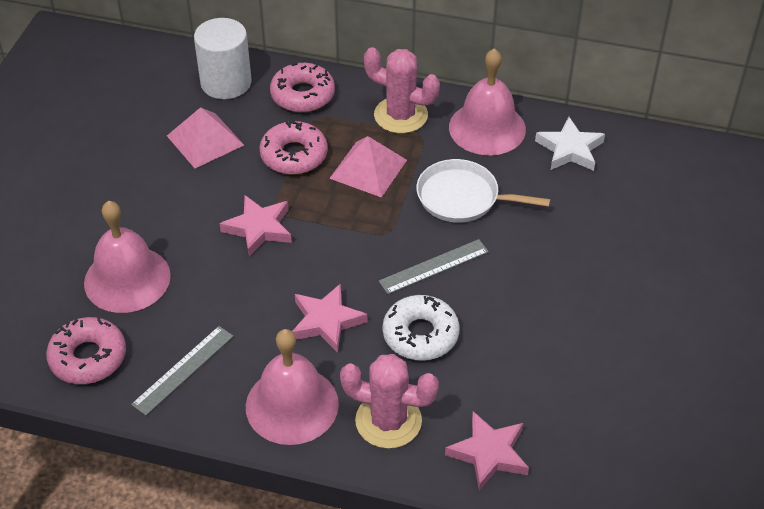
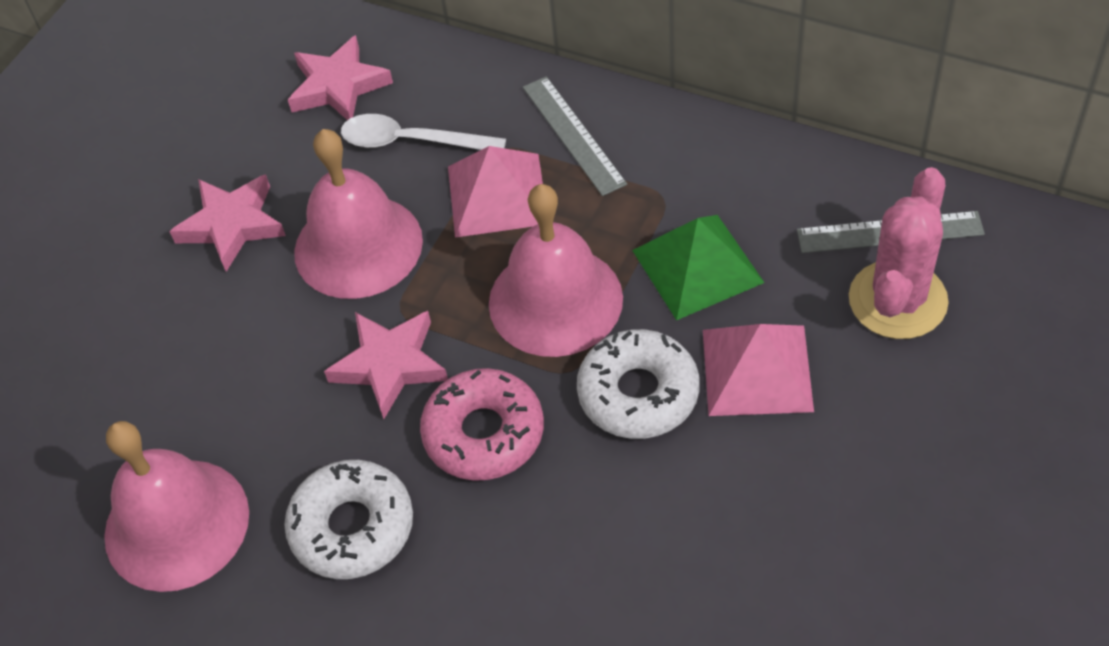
green pyramid: none = 0 -> [632,215,764,320] = 1
pink cactus: [340,354,439,449] [364,47,440,134] = 2 -> [849,167,949,339] = 1
pink donut: [46,317,126,384] [259,121,328,175] [270,63,335,112] = 3 -> [420,368,544,481] = 1
white cylinder: [194,18,251,99] = 1 -> none = 0
white donut: [383,295,460,361] = 1 -> [284,460,413,579] [577,329,700,439] = 2
white pan: [416,159,551,223] = 1 -> none = 0
white spoon: none = 0 -> [341,114,506,150] = 1
white star: [535,117,605,171] = 1 -> none = 0

